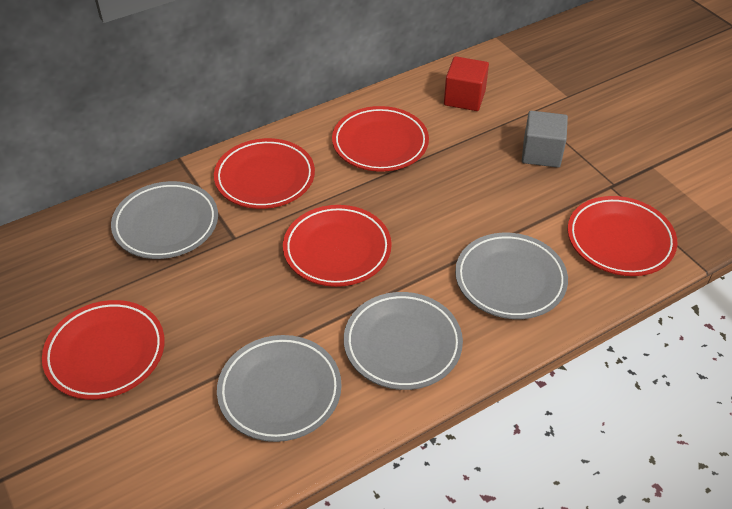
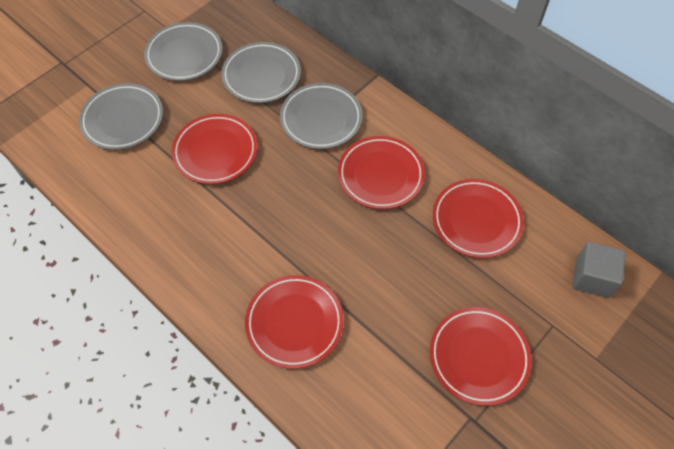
red cube: [444,56,489,111] = 1 -> none = 0

